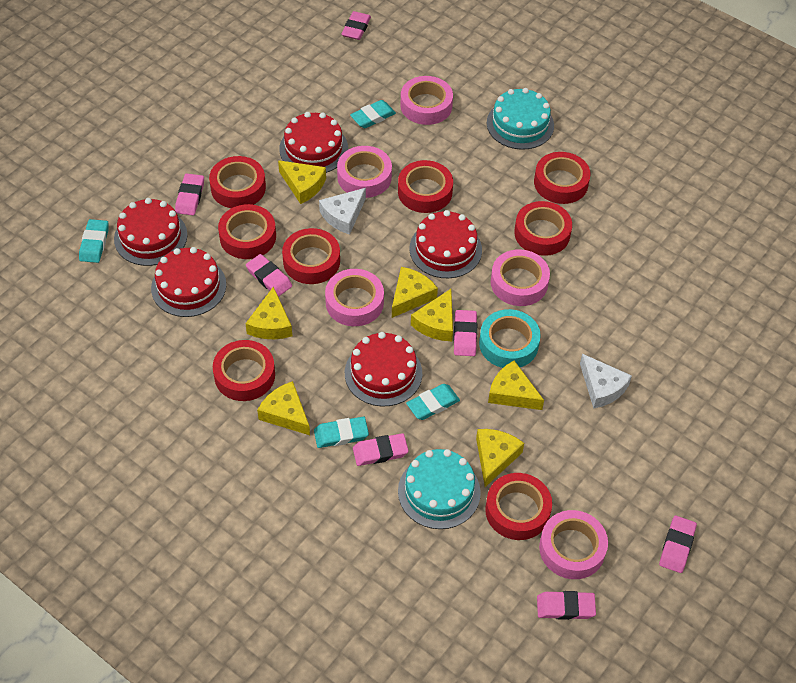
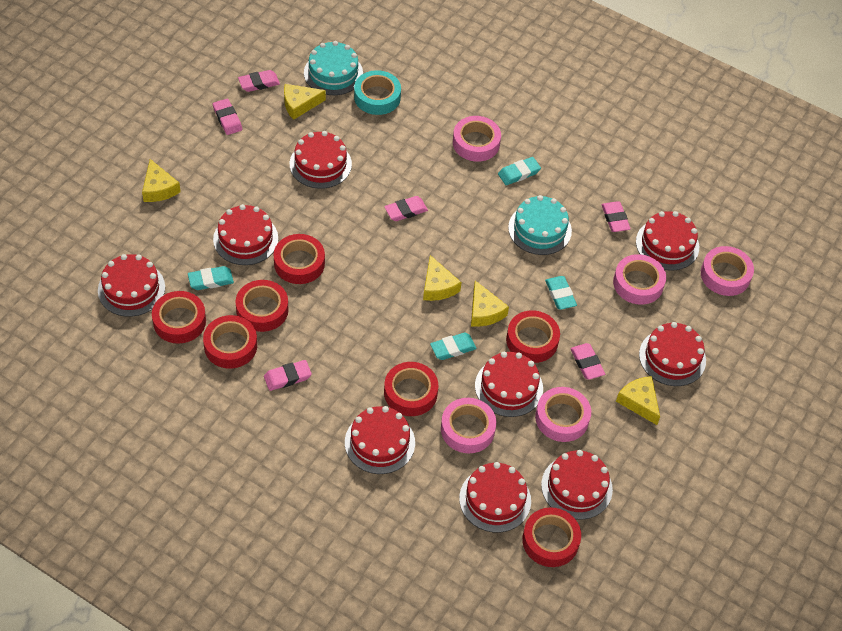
pink eraser: [175,173,204,215] [246,254,292,297] [341,11,371,40] [353,433,409,466] [454,310,477,356] [537,591,596,620] [659,516,697,573] = 7 -> [213,99,242,135] [238,70,280,92] [264,360,312,391] [384,196,428,221] [570,343,605,380] [601,201,631,232] = 6
red cake: [114,198,187,266] [151,247,226,317] [279,112,348,173] [345,332,422,406] [409,210,482,278] = 5 -> [98,254,165,317] [213,204,278,265] [290,131,352,189] [345,406,415,474] [459,462,531,533] [475,352,543,417] [541,450,613,520] [636,211,699,270] [639,322,706,386] = 9
red tape: [209,156,266,208] [213,340,275,401] [218,204,276,259] [282,228,340,284] [398,160,453,213] [485,473,552,540] [514,201,572,256] [534,152,591,204] = 8 -> [152,291,206,344] [203,315,257,369] [236,280,289,332] [274,234,325,284] [384,362,438,416] [506,310,560,363] [522,507,581,567] = 7
white cheese: [319,188,366,235] [580,354,632,409] = 2 -> none = 0
yellow cheese: [245,286,292,339] [257,381,310,435] [278,160,326,204] [392,267,438,318] [411,289,453,341] [476,429,524,487] [488,361,544,410] = 7 -> [142,159,181,202] [284,84,326,120] [423,255,462,301] [471,280,509,327] [616,376,660,425] = 5

